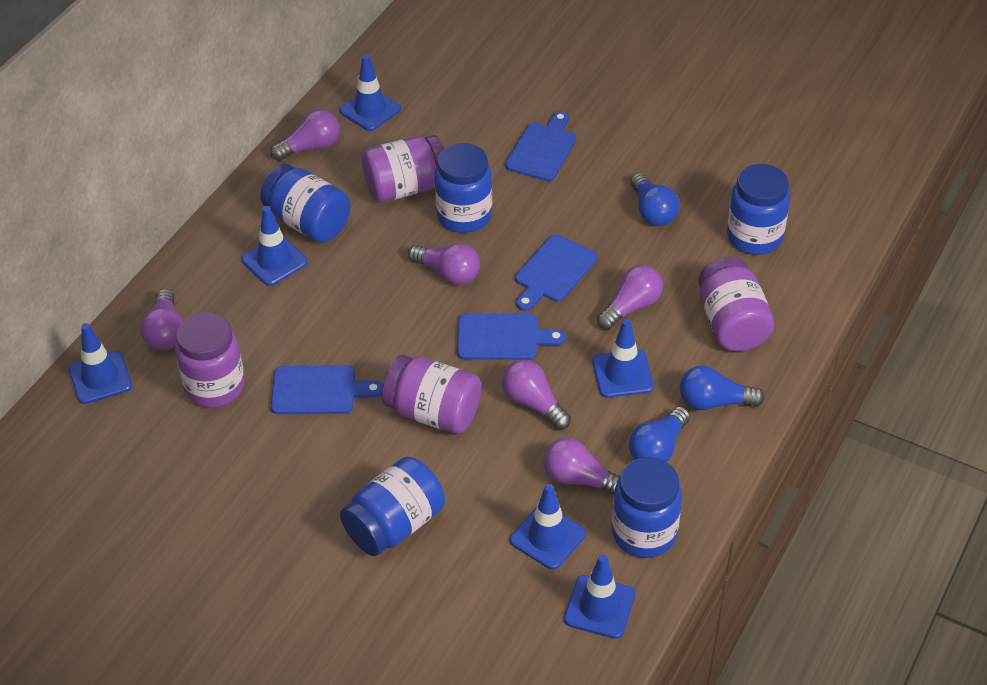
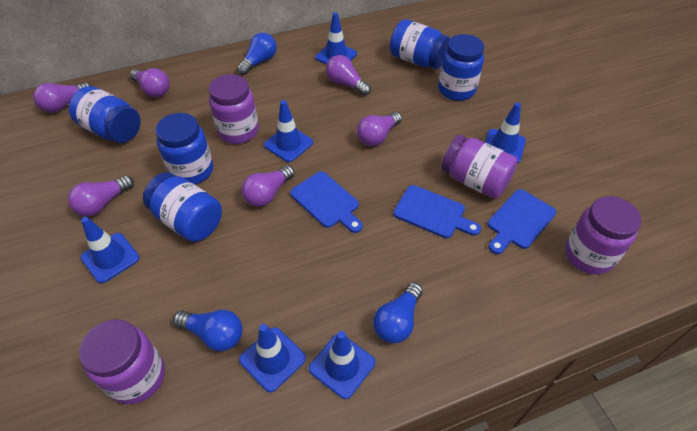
blue cutting board: [271,365,383,415] [457,313,566,360] [505,111,576,181] [515,234,598,311] = 4 -> [290,171,363,233] [393,185,481,238] [488,189,556,254] = 3

